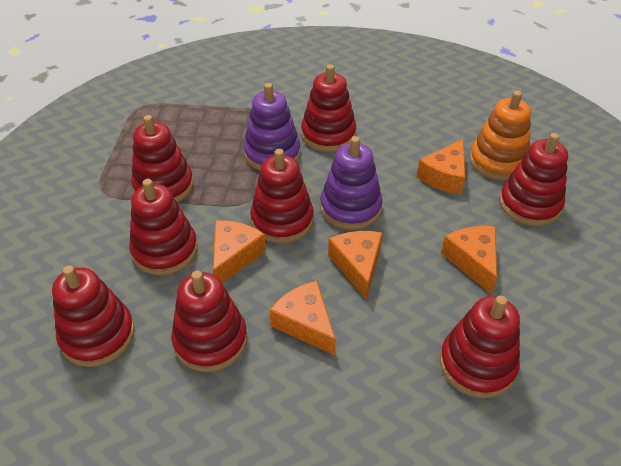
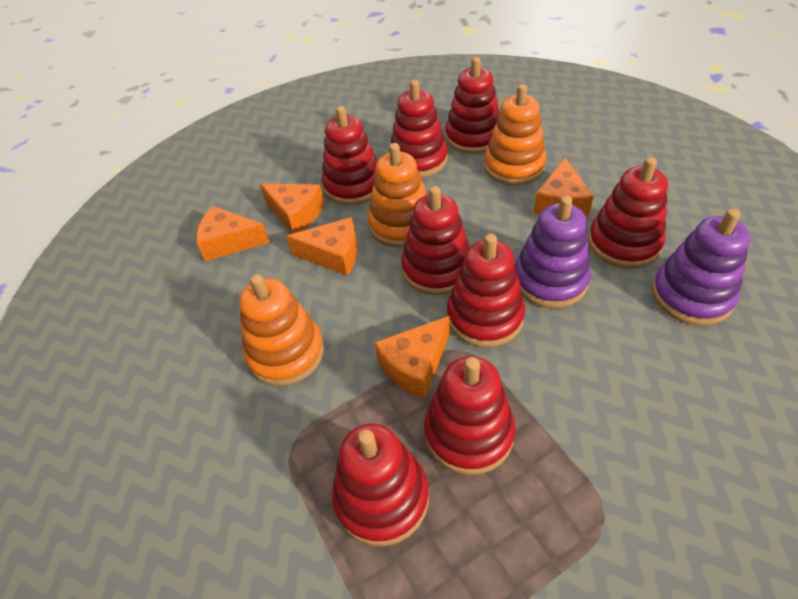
orange stacking toy: [469,91,531,181] = 1 -> [239,274,324,386] [368,143,427,248] [484,84,546,186] = 3

